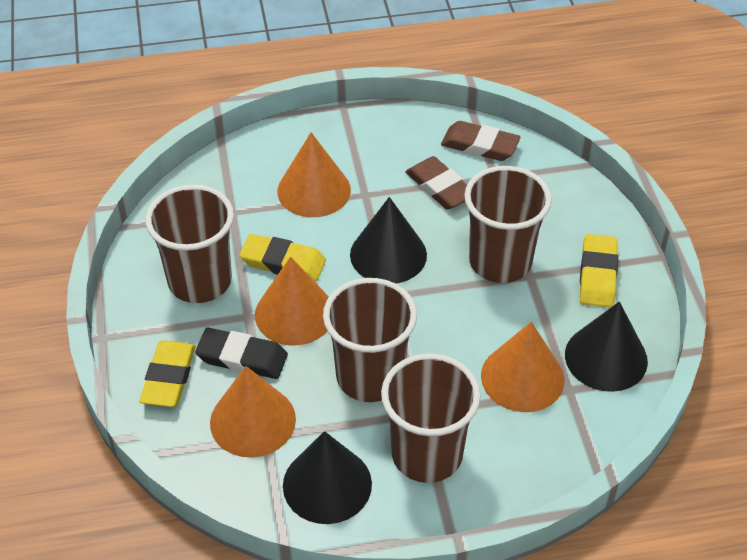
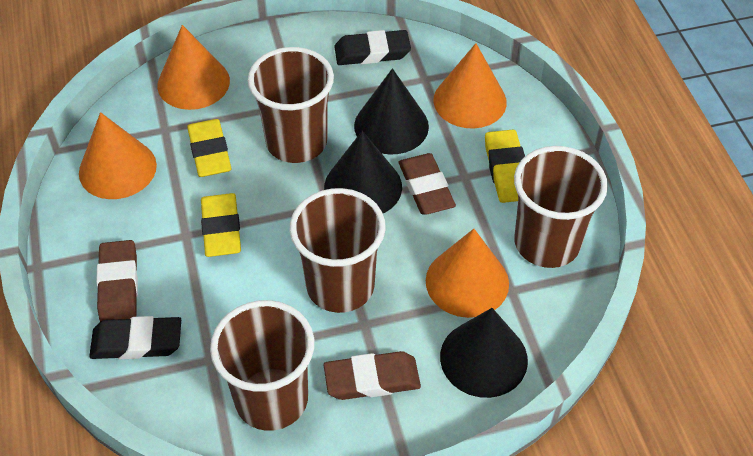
black eraser: [195,328,288,379] = 1 -> [89,316,181,359] [334,30,411,65] = 2
brown eraser: [405,156,467,209] [441,121,521,161] = 2 -> [96,240,138,322] [324,351,421,400] [399,153,456,214] = 3

